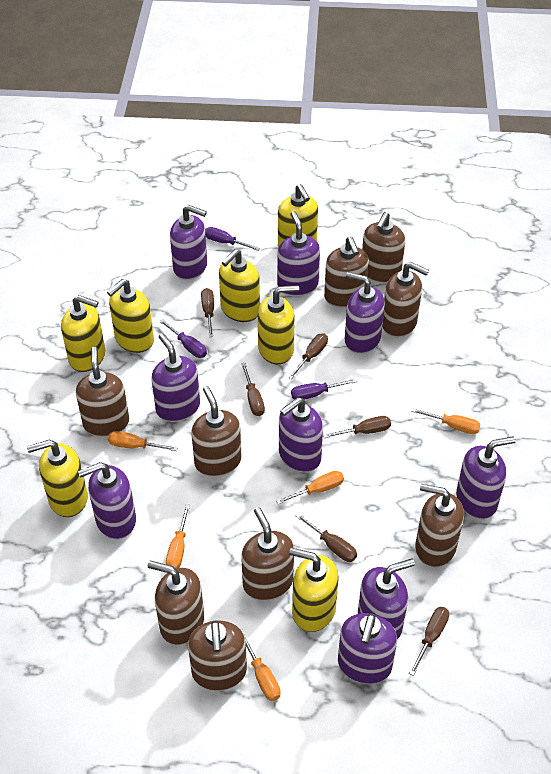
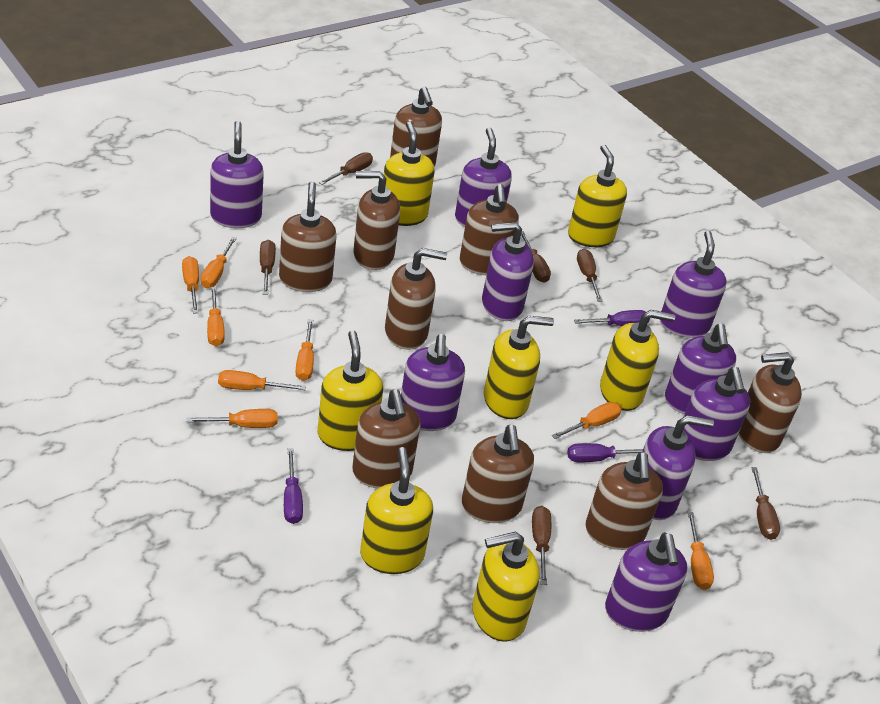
orange screwdriver: [108,431,178,451] [166,504,190,569] [241,629,281,701] [276,471,344,504] [411,408,480,434] = 5 -> [182,256,199,314] [186,409,278,428] [201,237,237,288] [207,287,225,347] [218,370,306,390] [295,319,314,381] [552,402,622,439] [688,512,714,590] = 8

